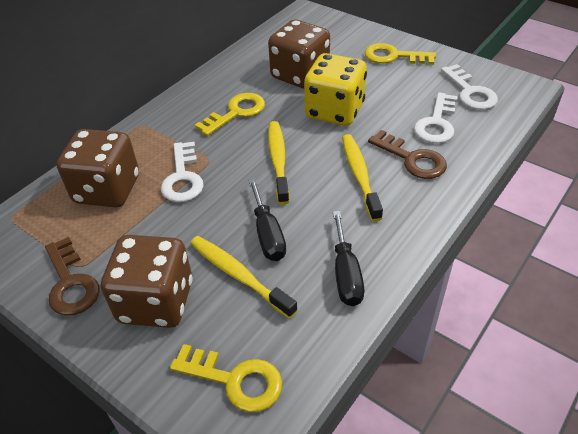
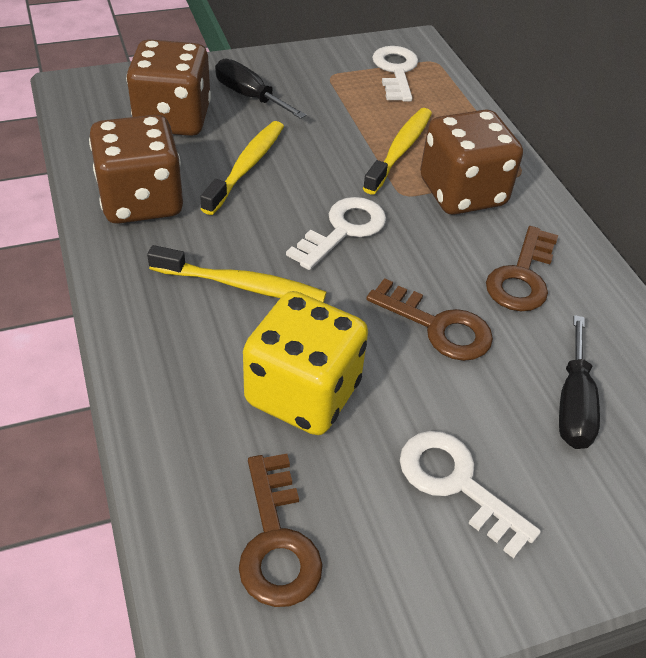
brown key: [45,237,99,316] [368,130,447,179] = 2 -> [239,454,323,607] [366,278,493,361] [486,226,558,311] = 3
yellow key: [170,344,283,412] [195,93,265,136] [364,43,436,65] = 3 -> none = 0

